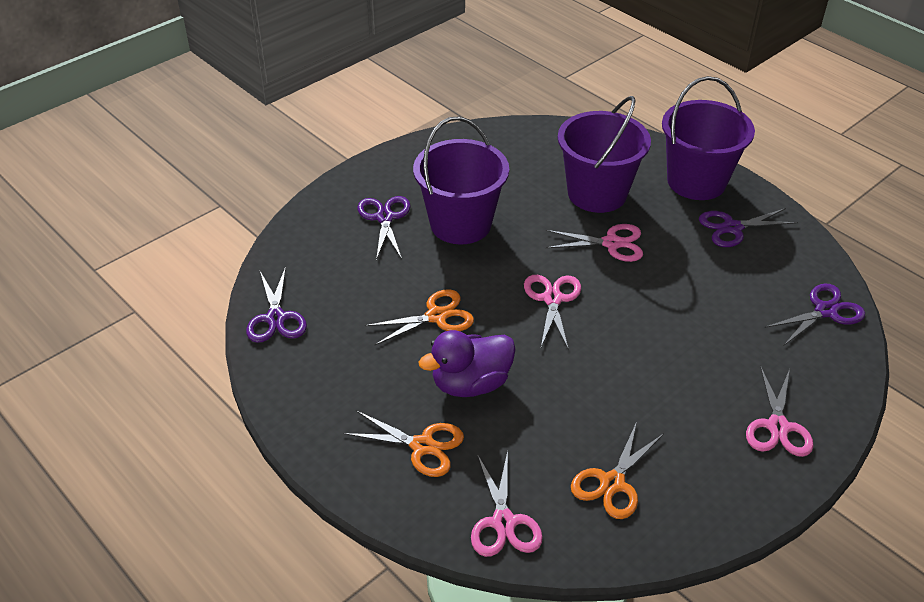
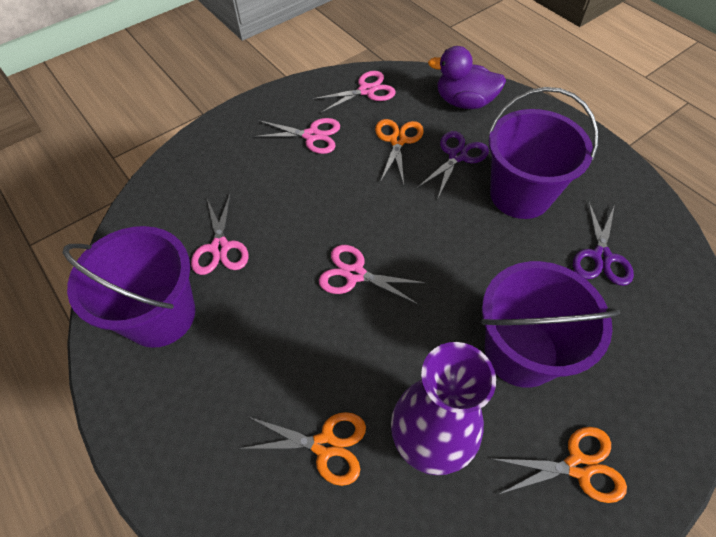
purple scissors: [246,267,307,343] [357,196,411,260] [699,208,798,247] [765,284,865,345] = 4 -> [417,131,489,198] [573,201,634,286] = 2
purple vase: none = 0 -> [391,342,496,475] = 1

